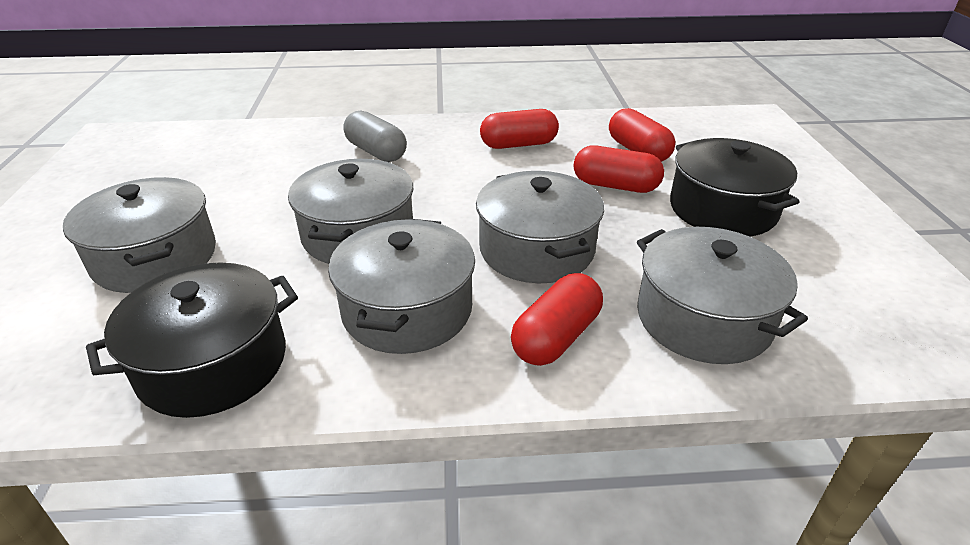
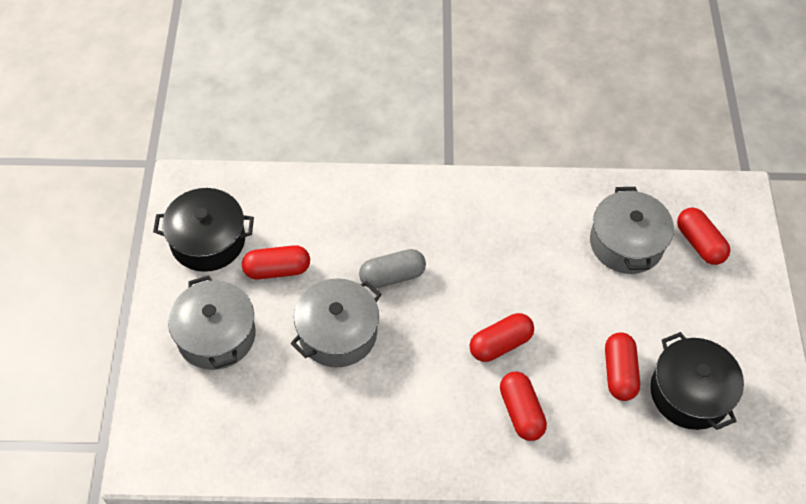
grey pot: [63,177,216,293] [288,159,413,264] [328,219,475,354] [476,171,604,283] [637,227,808,364] = 5 -> [168,275,256,370] [291,278,381,367] [590,187,674,274] = 3
red capsule: [480,109,559,149] [511,273,603,366] [574,146,664,193] [609,108,675,162] = 4 -> [242,245,310,280] [470,313,534,362] [500,372,547,441] [605,333,640,401] [677,208,730,265] = 5

